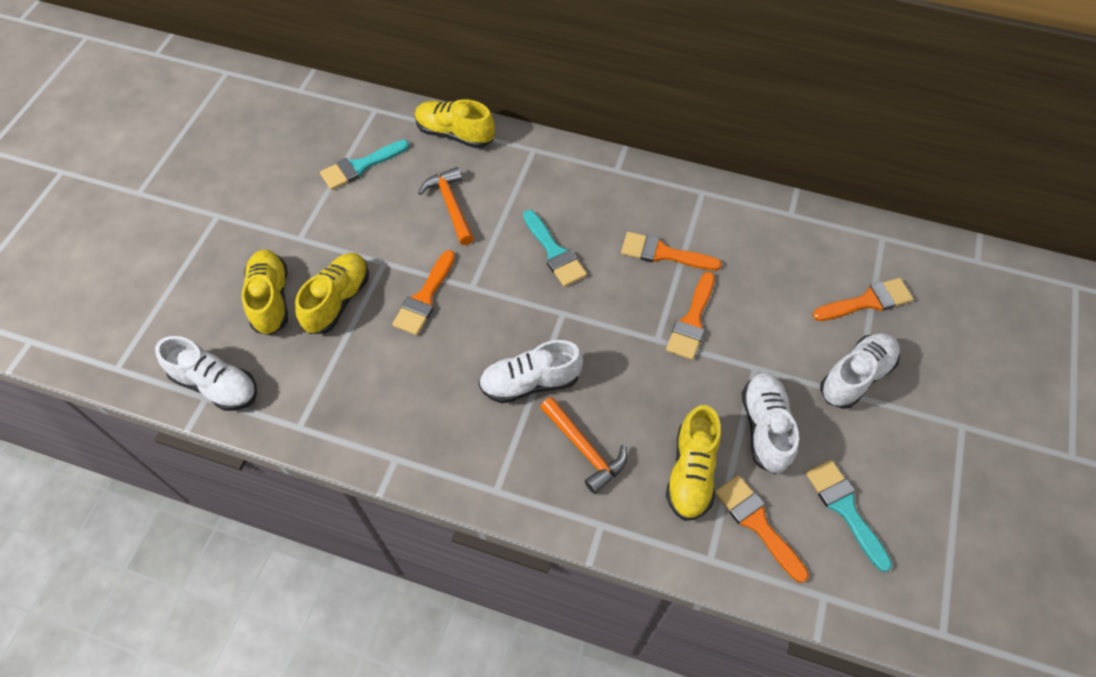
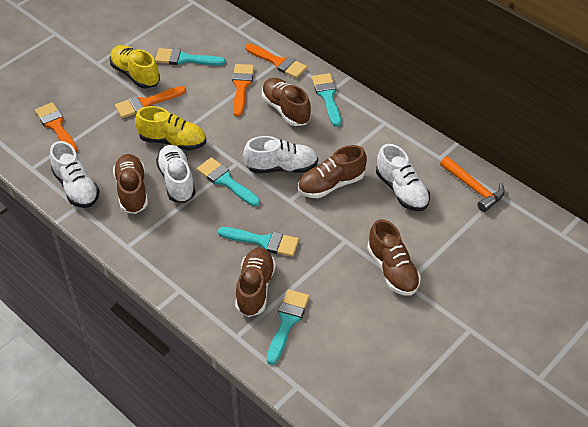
brown shoe: none = 0 -> [113,154,148,214] [235,247,276,317] [262,78,311,126] [298,145,367,198] [367,219,421,296] = 5
orange brush: [392,250,455,335] [621,232,722,271] [666,272,715,360] [715,475,809,583] [813,278,913,321] = 5 -> [35,102,77,152] [115,86,186,118] [232,64,254,117] [245,43,307,78] = 4
orange hammer: [418,167,474,245] [540,397,627,494] = 2 -> [440,156,505,212] = 1
turquoise brush: [320,140,410,190] [523,210,587,287] [806,460,892,572] = 3 -> [155,48,226,66] [197,157,260,207] [218,227,299,257] [267,289,310,365] [312,73,341,127] = 5
yellow shoe: [242,250,288,335] [295,253,369,334] [415,99,495,148] [666,405,721,521] = 4 -> [110,45,160,89] [135,106,206,151] = 2

